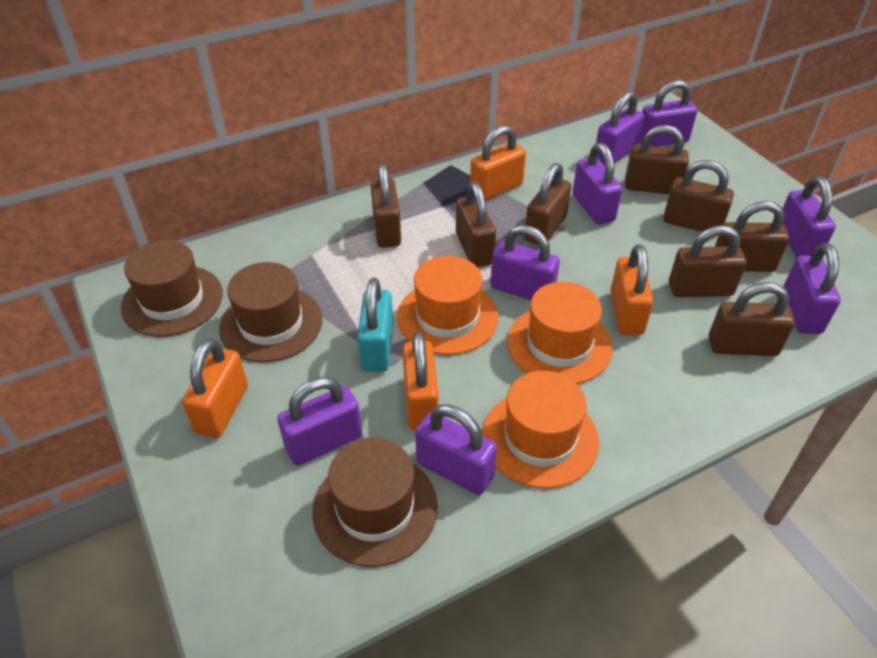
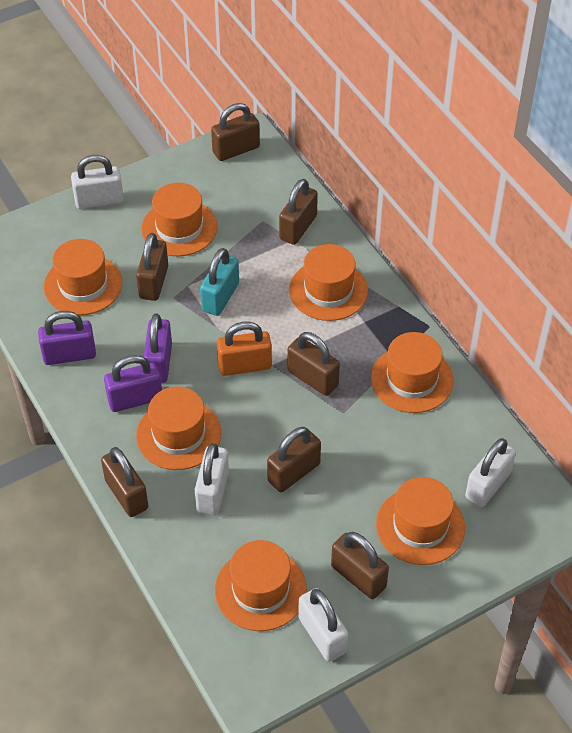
brown hat: [121,240,223,337] [219,262,323,362] [312,438,438,567] = 3 -> none = 0
brown padlock: [371,164,401,248] [456,182,496,268] [524,163,572,246] [625,125,689,194] [663,160,734,232] [669,225,747,297] [709,282,795,356] [715,201,790,272] = 8 -> [101,447,148,517] [136,233,168,301] [211,103,260,161] [267,427,321,492] [279,179,318,245] [288,332,340,396] [331,532,389,599] = 7
orange hat: [397,256,498,355] [482,371,599,489] [507,282,613,384] = 3 -> [44,239,122,315] [136,387,221,470] [141,183,218,256] [215,540,307,631] [289,244,368,321] [371,332,454,413] [376,477,465,565] = 7
orange padlock: [182,339,248,438] [403,331,438,430] [470,125,526,200] [610,244,654,335] = 4 -> [217,322,272,376] = 1
purple padlock: [277,377,362,466] [415,404,497,495] [490,225,560,300] [573,143,622,225] [596,91,645,165] [639,80,698,147] [783,176,836,257] [783,243,841,334] = 8 -> [38,311,96,365] [104,355,162,412] [144,313,172,383] = 3
white padlock: none = 0 -> [71,155,124,209] [195,443,229,515] [298,588,348,662] [465,438,516,507] = 4

